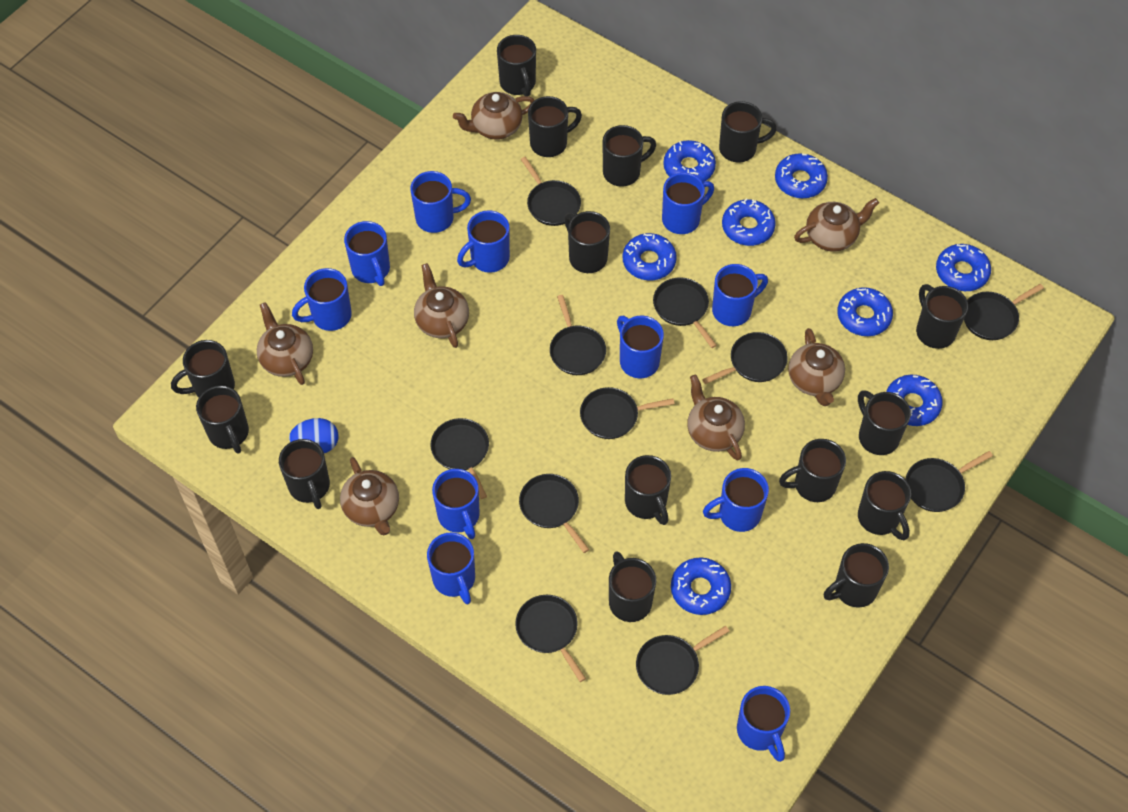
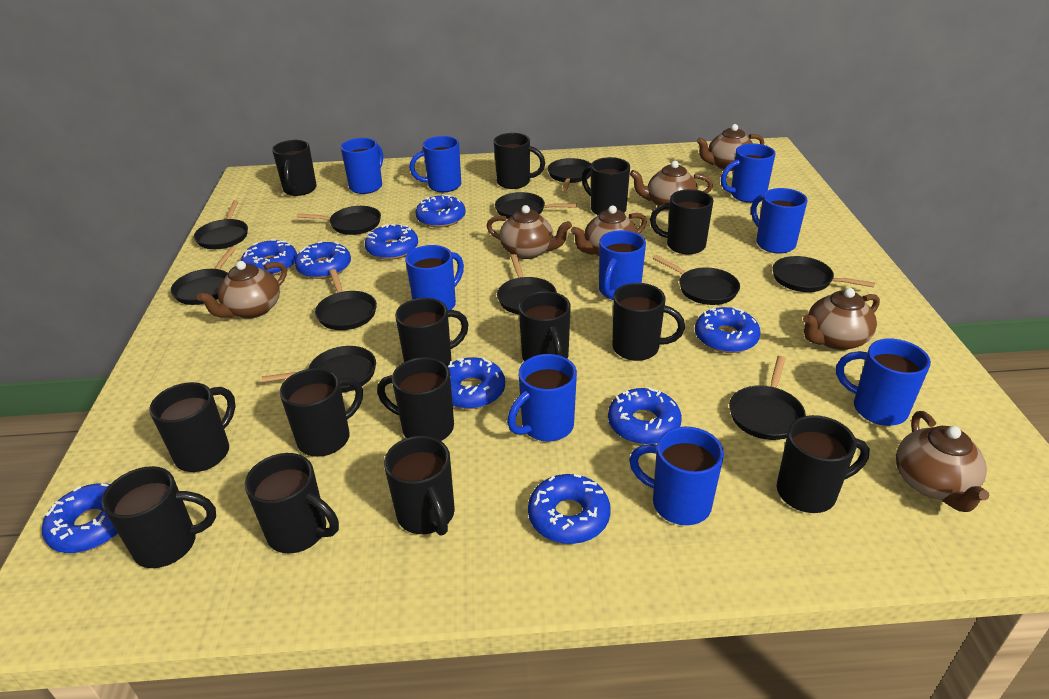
black mug: [171,340,235,397] [196,386,249,454] [279,439,330,509] [497,35,536,96] [528,96,582,157] [564,211,610,273] [603,125,656,187] [609,551,656,622] [625,455,671,525] [719,101,777,162] [779,439,846,502] [824,543,889,608] [858,391,911,455] [858,471,911,540] [916,284,968,349] = 15 -> [102,466,216,568] [149,382,236,472] [245,453,339,554] [272,140,317,196] [280,368,363,457] [377,357,454,441] [384,436,455,536] [395,298,469,366] [494,133,545,189] [519,291,571,361] [582,157,630,215] [613,283,685,361] [650,189,713,254] [777,415,870,513] = 14
blue donut: [623,233,677,281] [663,140,716,182] [671,557,731,615] [722,198,776,246] [775,153,828,198] [837,287,893,336] [886,375,943,426] [936,244,991,291] = 8 -> [42,483,118,553] [241,239,297,276] [295,241,351,279] [365,224,418,260] [415,194,466,228] [448,357,505,409] [528,474,611,544] [608,387,682,445] [695,307,761,353] = 9
blue egg: [289,418,339,453] = 1 -> none = 0
blue mug: [292,268,352,331] [344,221,390,286] [410,171,471,233] [427,532,475,605] [432,469,480,539] [457,210,510,273] [617,316,664,378] [662,173,714,234] [703,468,769,532] [712,264,768,326] [737,686,790,762] = 11 -> [340,138,383,194] [405,245,464,310] [410,136,461,192] [507,354,577,442] [599,230,646,300] [629,427,724,525] [721,144,775,203] [751,188,808,254] [836,339,931,426] = 9

